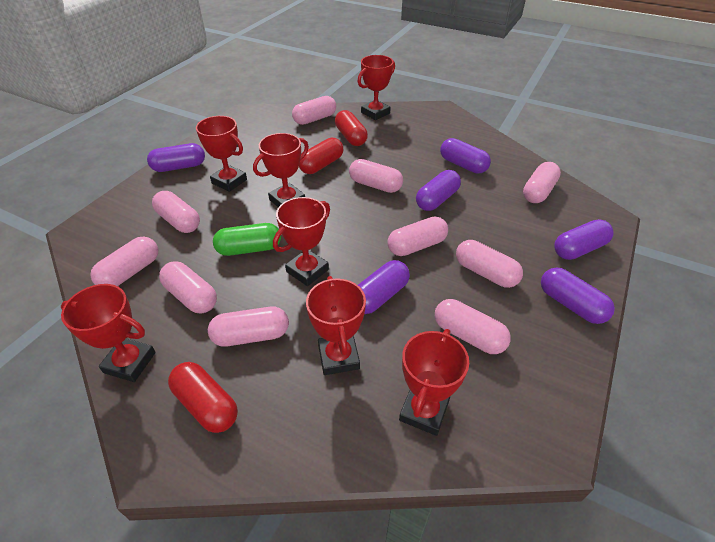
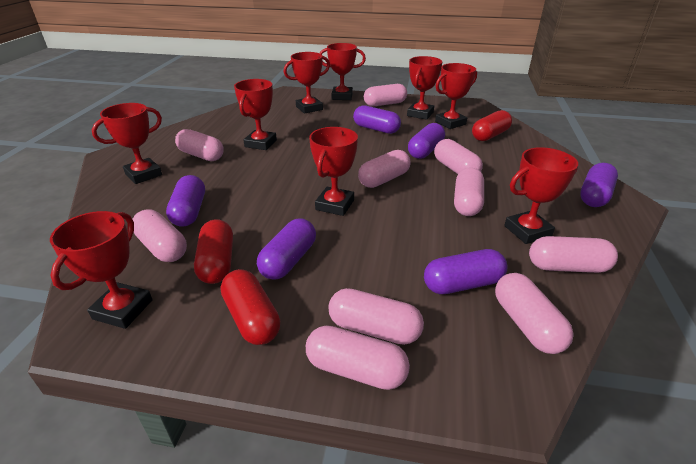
green capsule: [213,223,281,256] = 1 -> none = 0
red trophy: [61,284,156,382] [196,116,247,192] [253,133,309,207] [273,197,330,286] [306,276,366,375] [357,55,395,120] [399,329,469,436] = 7 -> [50,211,152,329] [91,103,162,184] [234,79,277,150] [283,52,330,114] [309,127,358,216] [320,43,366,100] [407,56,442,120] [435,63,477,129] [504,147,578,244] = 9

